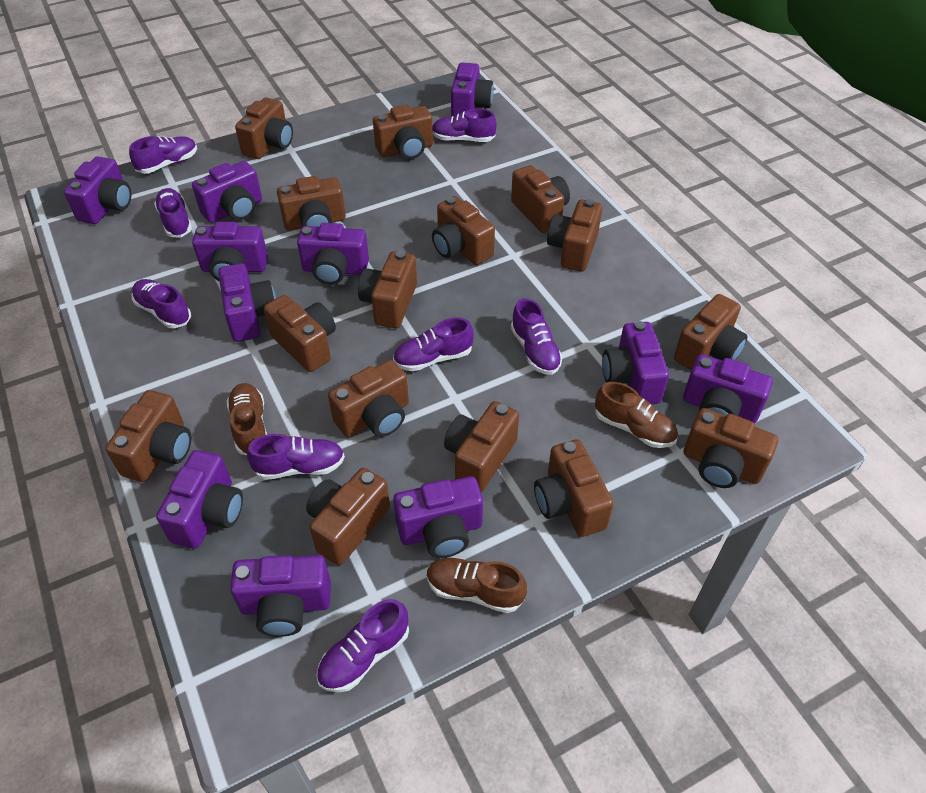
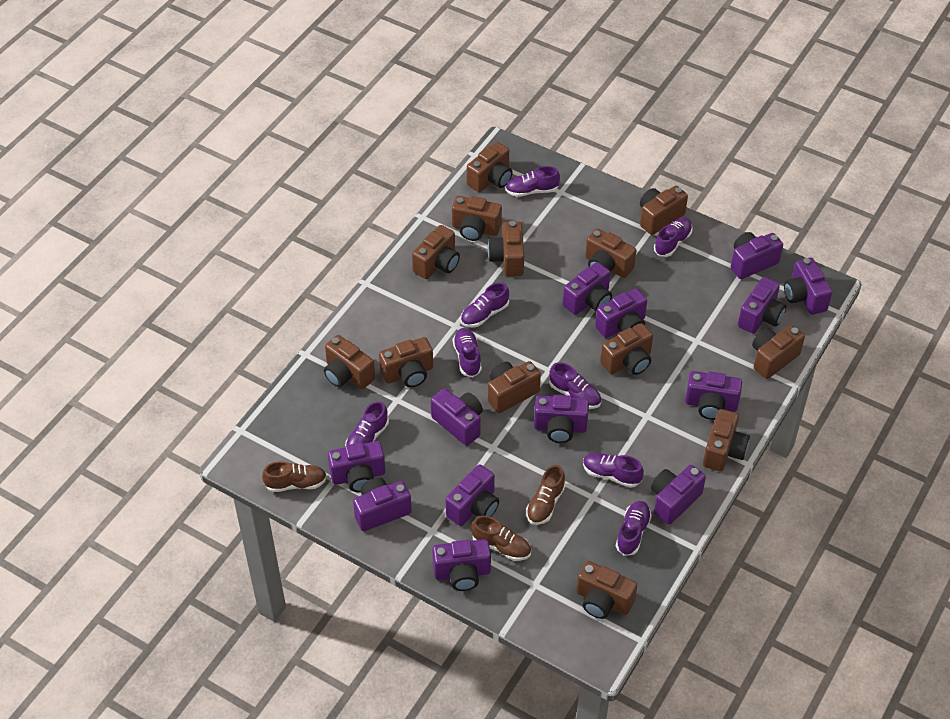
brown camera: [105,390,191,482] [235,98,293,159] [264,295,336,372] [277,176,346,231] [306,468,390,565] [328,360,409,437] [358,251,417,328] [373,105,433,159] [432,196,495,265] [444,401,519,493] [511,165,570,233] [534,439,614,537] [547,199,602,272] [674,294,748,370] [684,408,778,488] = 15 -> [324,335,375,389] [379,337,433,387] [412,225,460,279] [452,196,502,241] [467,142,513,192] [487,221,524,276] [488,361,541,413] [576,561,637,619] [585,228,636,278] [600,323,653,375] [640,186,688,235] [703,409,750,471] [752,325,805,379] = 13
purple camera: [64,156,131,224] [156,450,243,549] [192,161,262,223] [192,222,268,281] [218,263,276,342] [230,555,331,637] [297,223,369,285] [393,476,483,558] [451,63,494,117] [602,321,669,404] [683,354,773,424] = 11 -> [328,441,385,492] [353,478,412,531] [431,388,483,446] [432,539,491,591] [446,464,499,526] [534,395,589,443] [563,262,612,315] [595,288,647,338] [651,465,706,525] [685,371,742,420] [731,232,783,279] [738,277,786,333] [784,257,832,315] = 13

